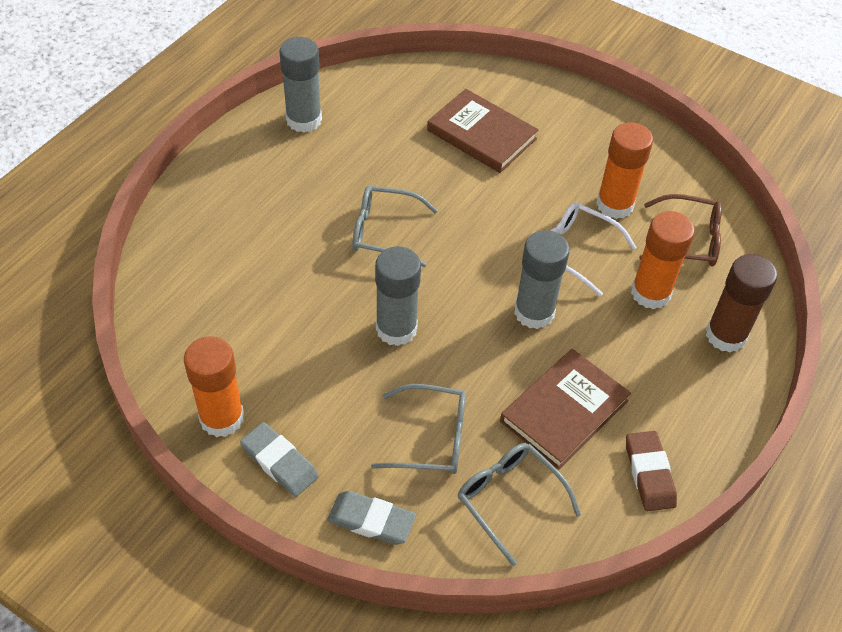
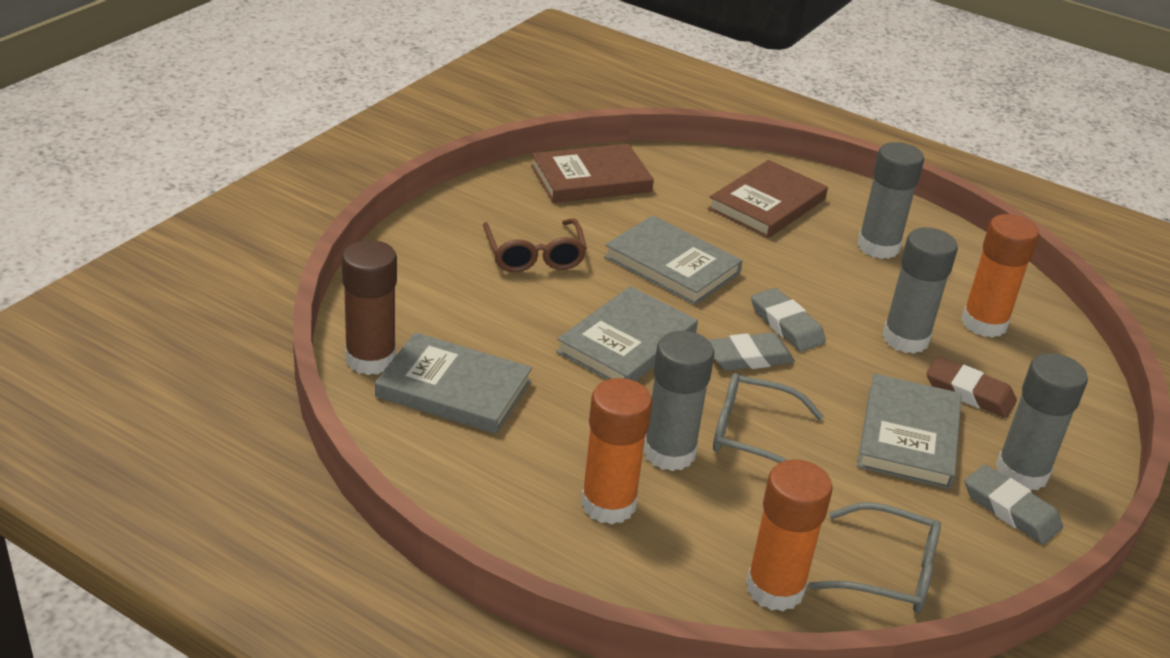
grey book: none = 0 -> [375,332,532,434] [556,286,698,381] [604,215,743,305] [857,374,962,489] = 4
grey eraser: [240,422,319,497] [327,491,416,545] = 2 -> [709,332,795,371] [751,288,826,352] [965,465,1063,544] = 3
grey glasses: [352,186,438,267] [371,384,466,474] [458,443,581,566] = 3 -> [713,373,824,463] [809,502,941,613] = 2
grey glue stick: [280,37,322,133] [375,246,421,346] [514,230,570,329] = 3 -> [643,331,714,471] [857,142,924,259] [882,228,958,354] [996,353,1088,490] = 4
white glasses: [550,203,637,297] = 1 -> none = 0

